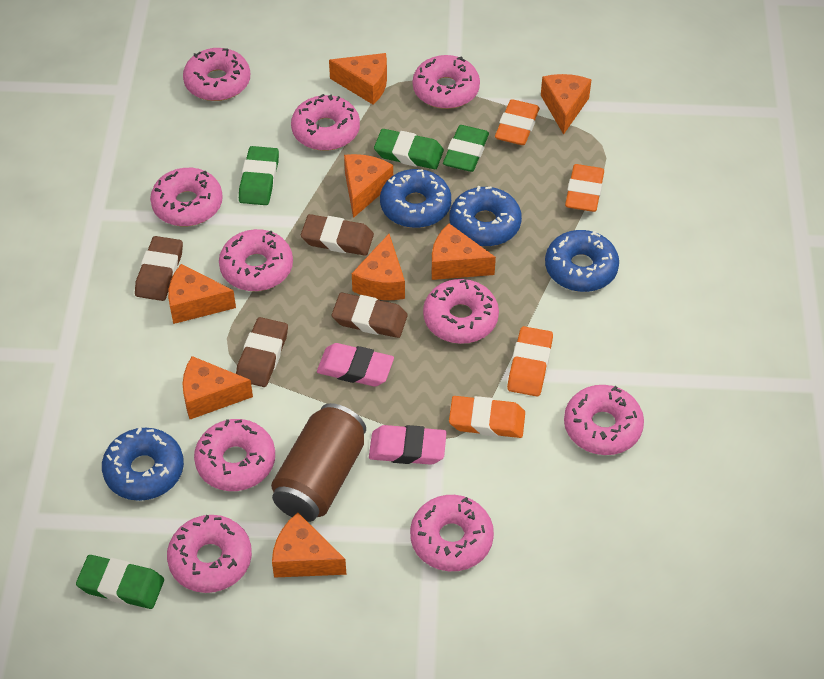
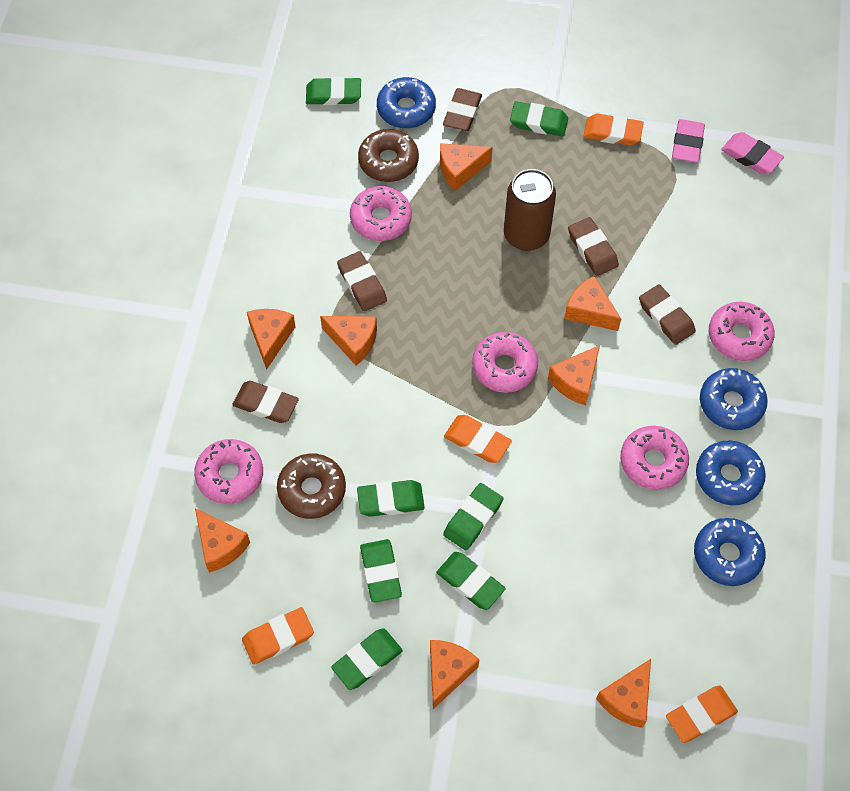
brown donut: none = 0 -> [277,453,346,519] [358,129,419,182] = 2
brown eraser: [135,236,183,301] [236,317,288,387] [301,214,374,256] [332,293,408,338] = 4 -> [232,381,299,423] [337,251,387,311] [443,88,482,131] [568,217,619,276] [639,284,696,345] = 5
green eraser: [76,555,164,609] [239,146,279,205] [374,129,444,169] [443,125,489,172] = 4 -> [306,77,361,105] [331,628,403,690] [357,480,425,517] [360,539,402,603] [437,552,506,610] [443,483,503,551] [510,101,568,137] = 7
pink donut: [150,168,223,226] [167,515,252,593] [183,48,250,101] [194,419,275,491] [219,229,293,291] [291,94,360,151] [410,495,494,571] [413,55,480,109] [423,279,499,344] [564,385,644,455] = 10 -> [194,439,263,504] [350,186,412,241] [472,332,538,393] [620,426,689,490] [709,302,775,361] = 5

